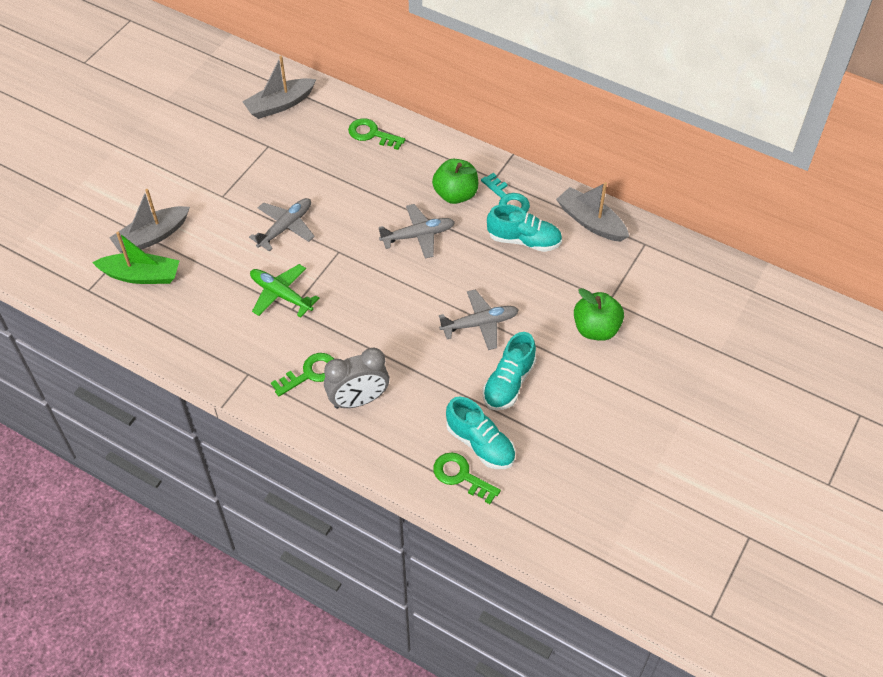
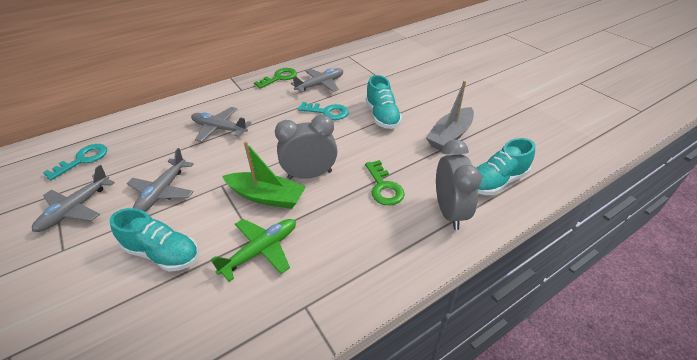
green apple: [432,159,478,204] [574,288,624,341] = 2 -> none = 0
green key: [271,353,334,396] [348,118,405,150] [433,452,501,504] = 3 -> [254,68,297,89] [365,160,405,206] = 2
grey boat: [109,189,190,253] [242,56,316,119] [556,182,629,242] = 3 -> [426,81,474,151] = 1
grey clock: [324,348,389,409] = 1 -> [275,115,338,179] [436,139,482,230] = 2
grey plane: [249,198,315,252] [379,204,455,259] [439,289,519,350] = 3 -> [32,165,115,232] [126,148,194,212] [191,107,251,142] [291,68,343,92] = 4
turquoise key: [481,173,530,212] = 1 -> [43,144,107,180] [298,102,349,120] = 2

